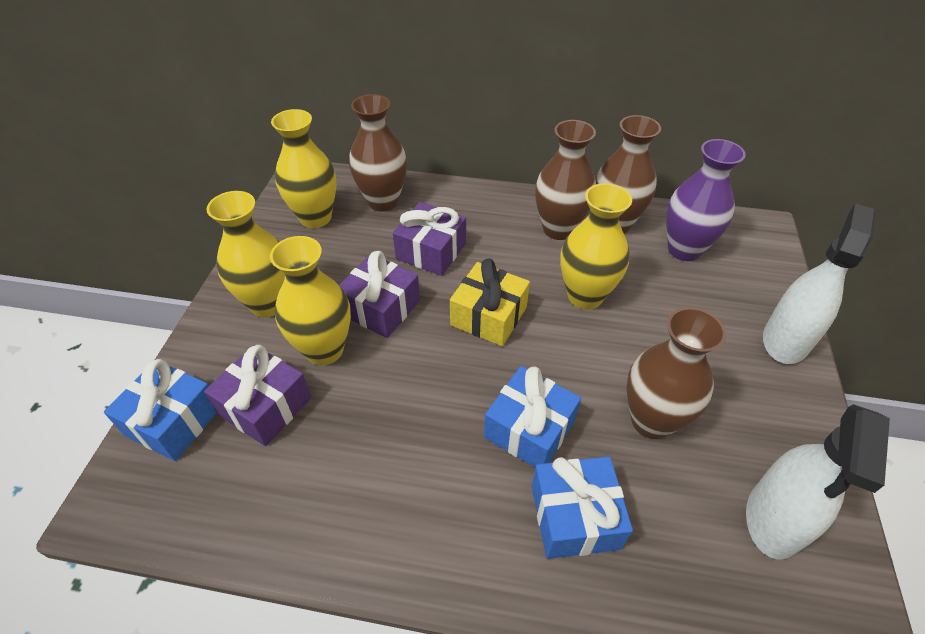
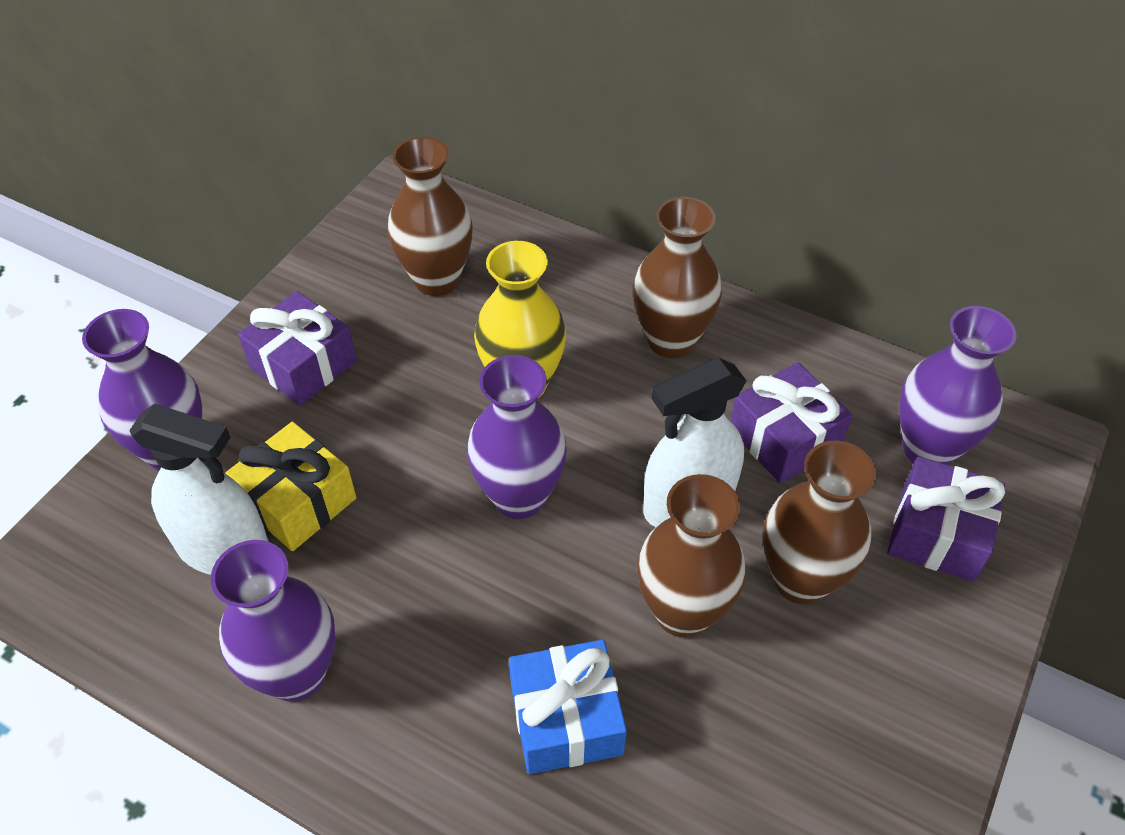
blue gift: [104,359,216,461] [484,366,581,468] [532,456,633,559] = 3 -> [509,640,627,774] = 1
purple vase: [666,139,746,261] = 1 -> [82,309,202,471] [211,540,336,702] [467,355,567,519] [899,306,1017,465] = 4
yellow vase: [207,191,285,317] [270,236,351,365] [271,109,336,228] [560,183,632,309] = 4 -> [474,241,566,397] = 1

